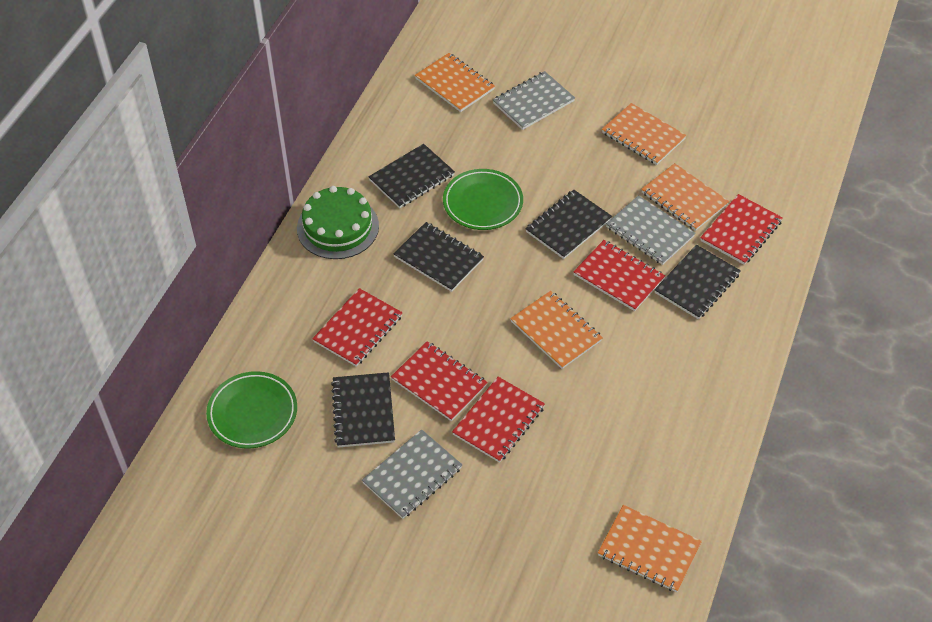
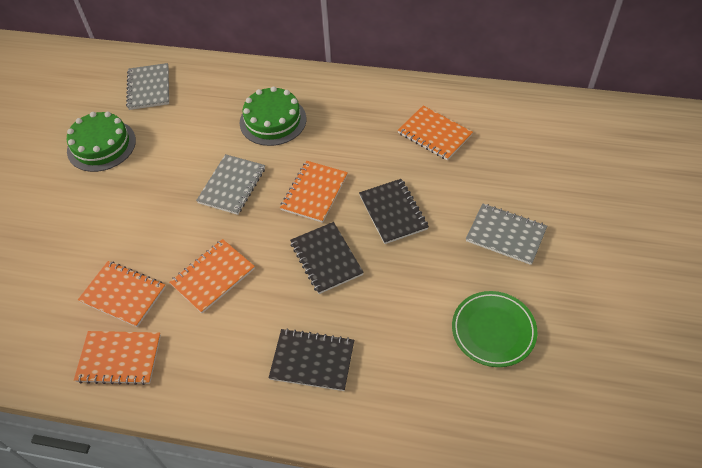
black notebook: [331,372,395,448] [368,144,455,208] [393,222,484,292] [525,190,612,259] [654,245,741,319] = 5 -> [268,328,354,391] [290,222,364,294] [359,179,429,244] = 3
green cake: [297,186,379,259] = 1 -> [67,112,136,172] [240,86,306,146] = 2
green plate: [206,371,297,449] [443,169,523,230] = 2 -> [452,291,537,367] = 1
red notebook: [312,288,403,367] [391,341,488,421] [452,377,545,463] [573,240,665,311] [700,194,783,265] = 5 -> none = 0

